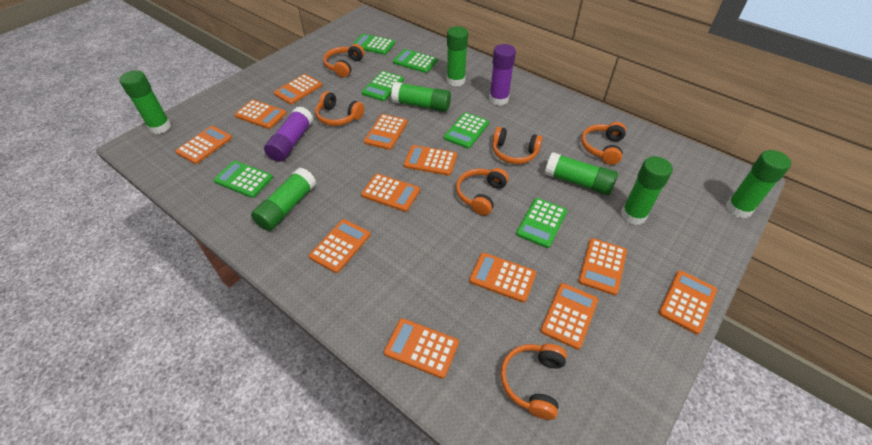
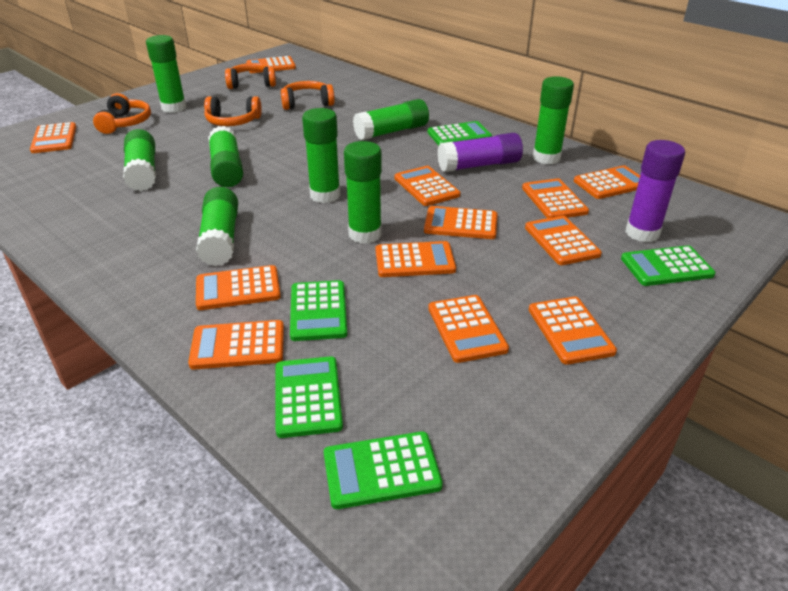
green calculator: [214,161,273,198] [352,34,395,55] [361,71,404,101] [393,49,438,73] [444,112,489,149] [516,198,567,248] = 6 -> [275,356,343,438] [290,280,347,341] [324,431,443,509] [428,121,492,146] [621,245,715,286] = 5
green glue stick: [119,70,171,134] [251,167,316,231] [391,82,451,112] [447,26,468,87] [545,152,618,195] [621,156,673,225] [726,150,791,218] = 7 -> [123,129,156,191] [146,35,187,113] [196,187,238,266] [208,126,243,187] [302,108,340,203] [344,141,382,244] [353,99,429,140] [532,76,574,164] = 8
orange headphones: [315,91,364,126] [323,44,364,78] [456,168,509,216] [492,127,543,164] [500,344,567,420] [581,122,626,165] = 6 -> [93,93,151,134] [204,96,262,126] [225,63,276,89] [281,81,335,110] = 4

